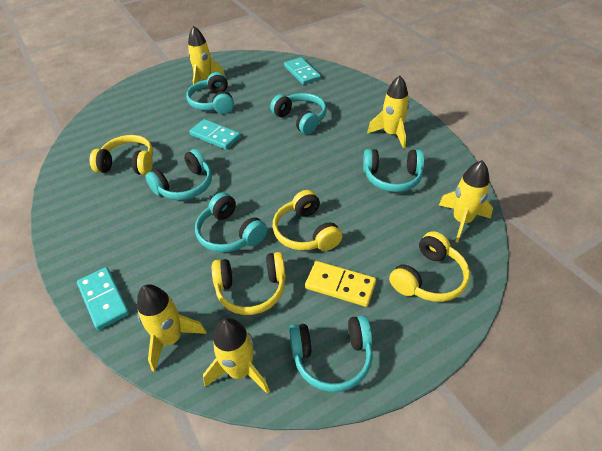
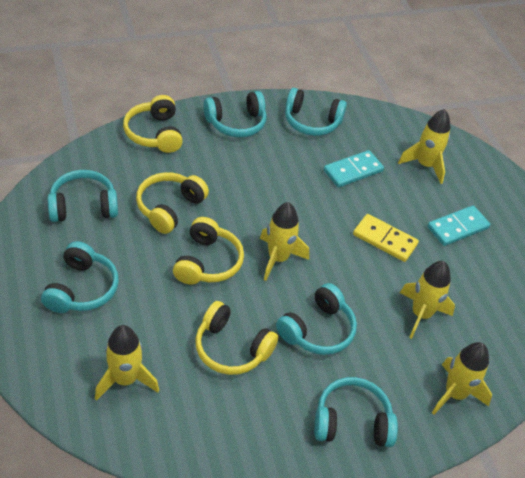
turquoise domino: [77,267,130,330] [189,119,241,150] [284,57,321,85] = 3 -> [324,150,384,188] [427,205,490,246] = 2

